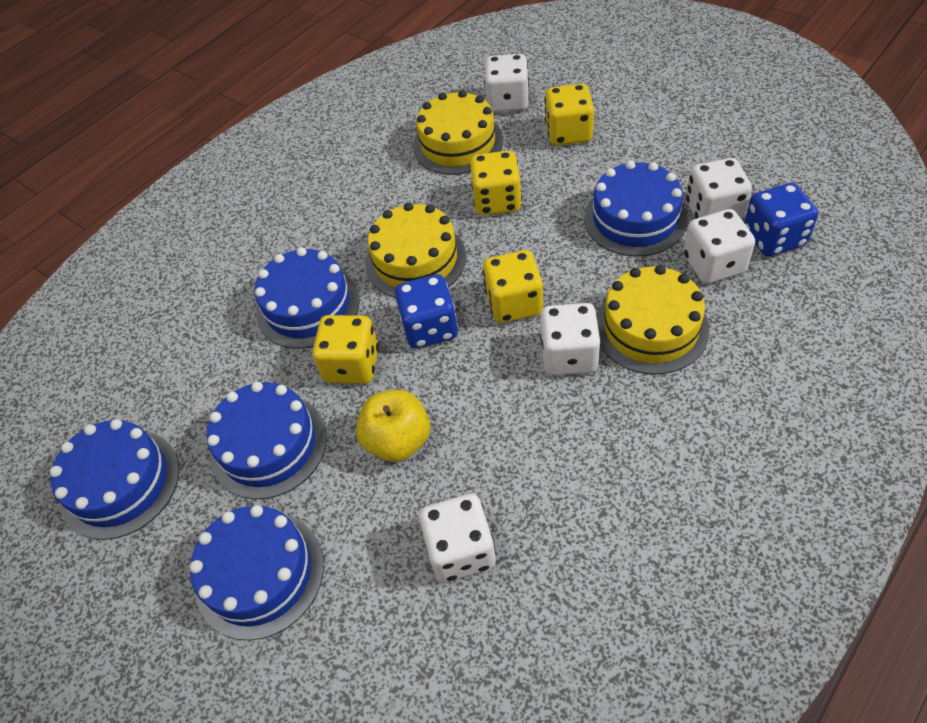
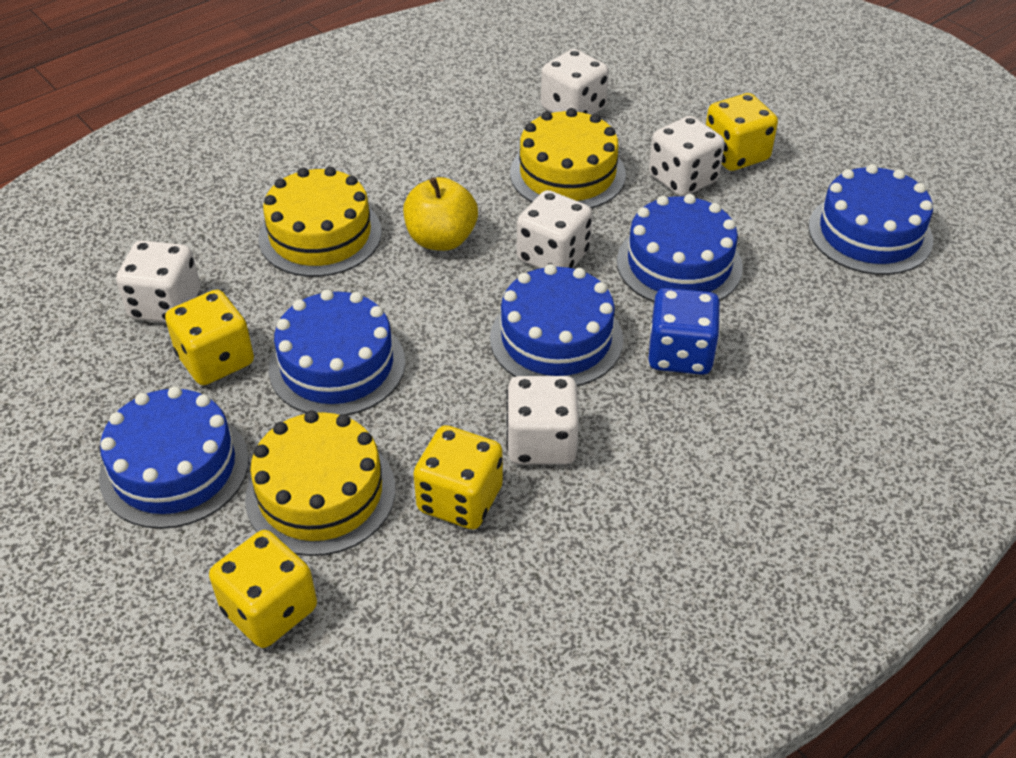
blue dice: [395,274,458,349] [744,183,818,257] = 2 -> [648,288,720,375] = 1

